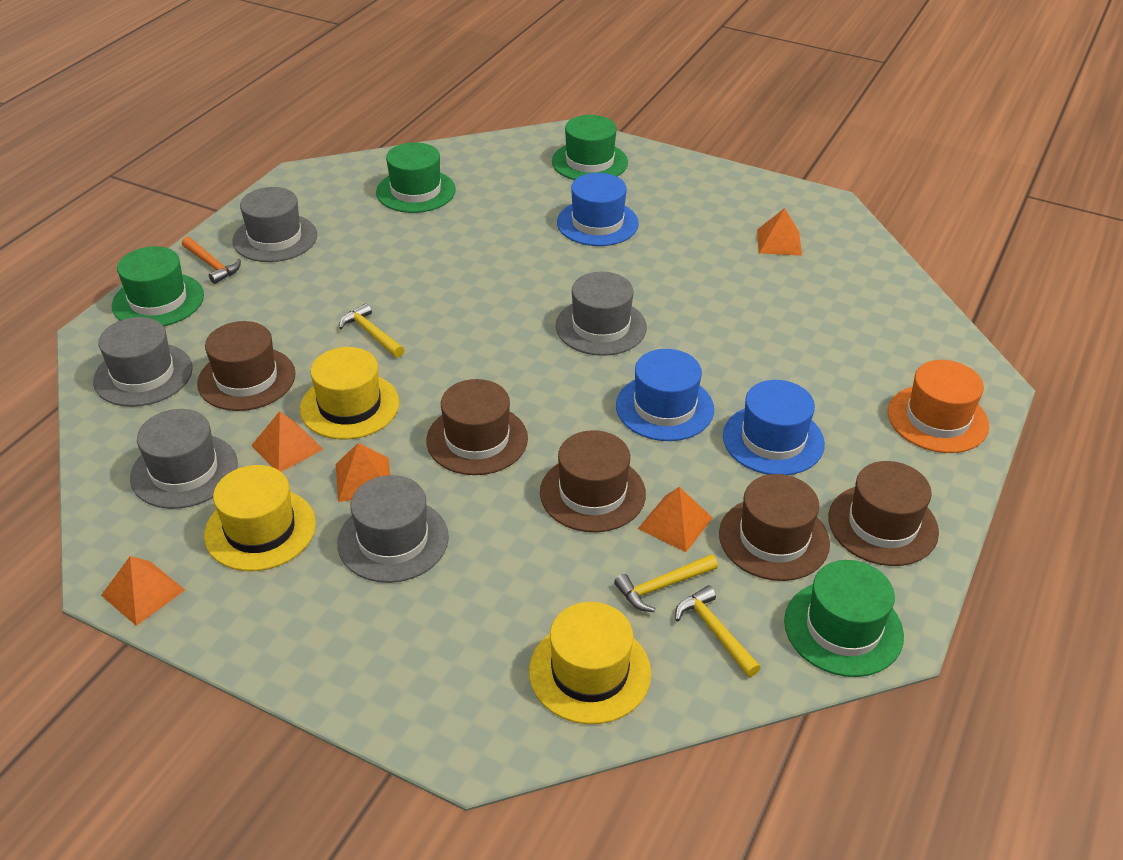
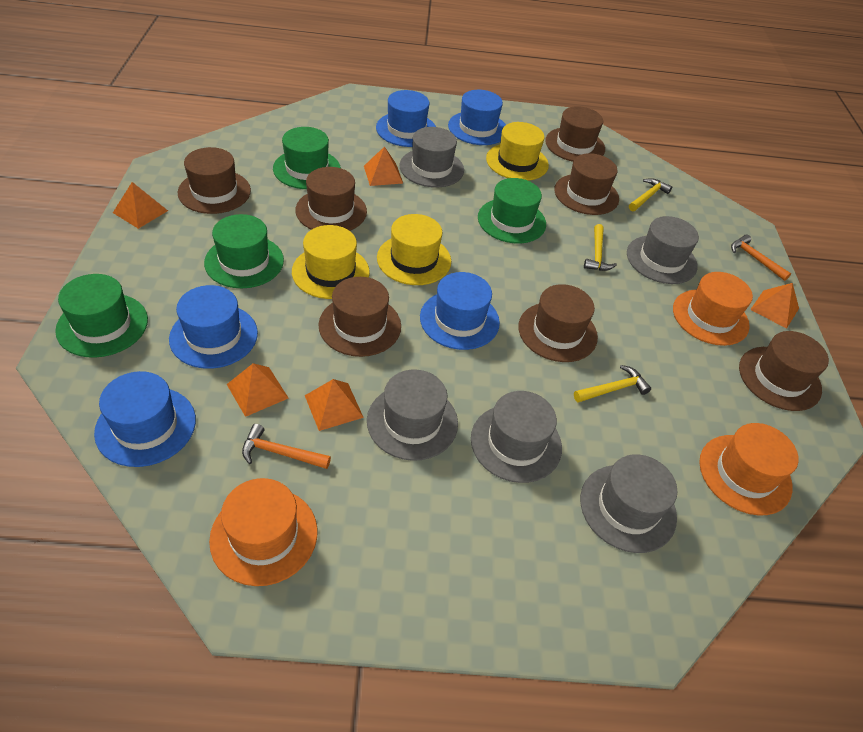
blue hat: [557,173,639,246] [616,349,714,441] [723,380,825,475] = 3 -> [94,371,196,467] [169,285,258,369] [376,90,436,147] [420,272,500,350] [448,90,506,145] = 5
brown hat: [197,321,296,411] [426,379,528,475] [540,430,646,532] [719,474,830,581] [828,461,939,566] = 5 -> [178,147,251,214] [295,167,367,231] [318,277,401,357] [518,284,598,362] [545,106,605,162] [554,153,619,215] [739,331,829,411] = 7
orange hammer: [182,237,241,284] = 1 -> [242,424,331,469] [731,234,791,281] = 2
orange hat: [888,360,989,453] = 1 -> [209,478,317,586] [673,272,753,346] [699,423,799,515] = 3

